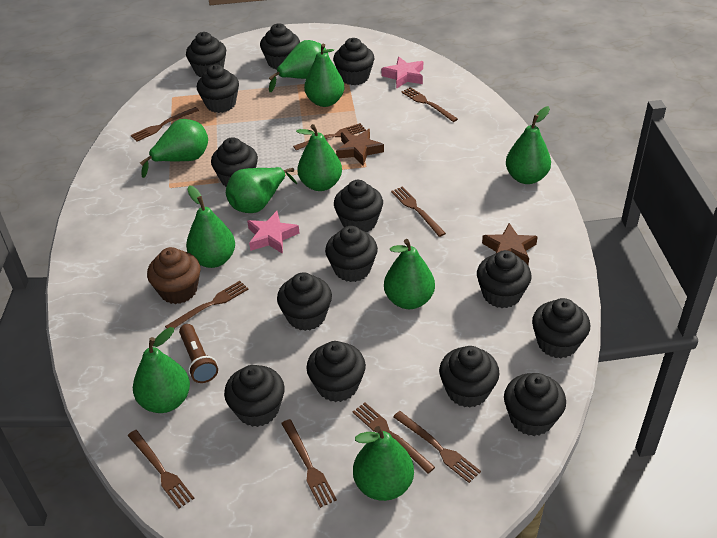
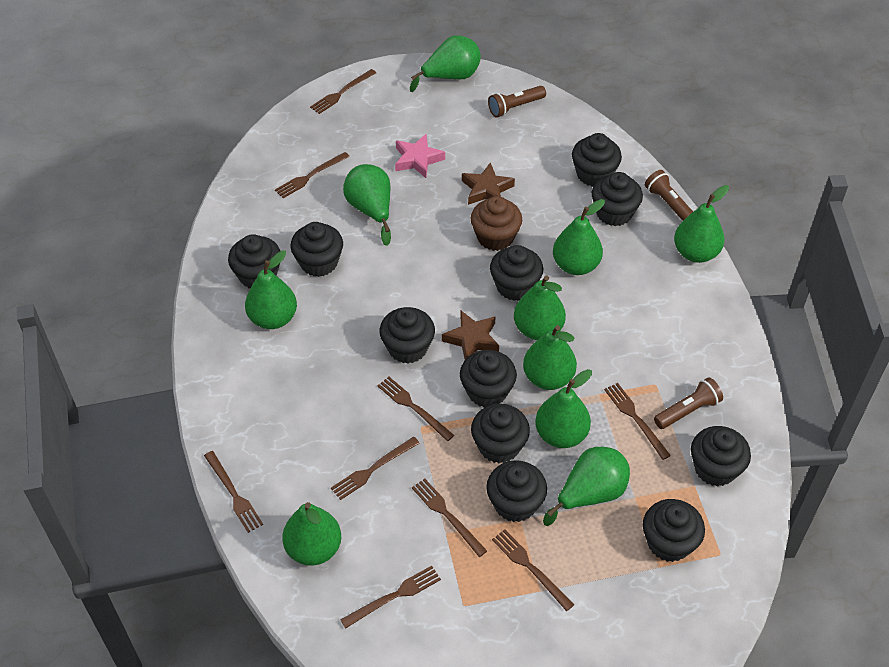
black cupcake: [186,32,226,77] [197,64,239,113] [211,137,258,187] [224,365,285,427] [260,23,300,70] [277,272,332,331] [306,341,366,402] [325,226,378,282] [333,38,374,85] [334,180,383,232] [439,346,500,408] [477,250,532,308] [504,373,566,436] [532,298,590,358] = 14 -> [228,234,280,288] [290,222,343,277] [380,307,435,364] [460,350,517,408] [471,404,530,463] [486,460,547,522] [490,245,543,301] [572,133,622,186] [592,172,643,226] [643,499,705,562] [691,426,751,487] = 11
brown flashlight: [179,324,218,383] = 1 -> [488,86,546,118] [645,170,693,221] [654,377,723,429] = 3
pink star: [247,211,299,254] [381,57,423,89] = 2 -> [395,134,445,178] = 1

